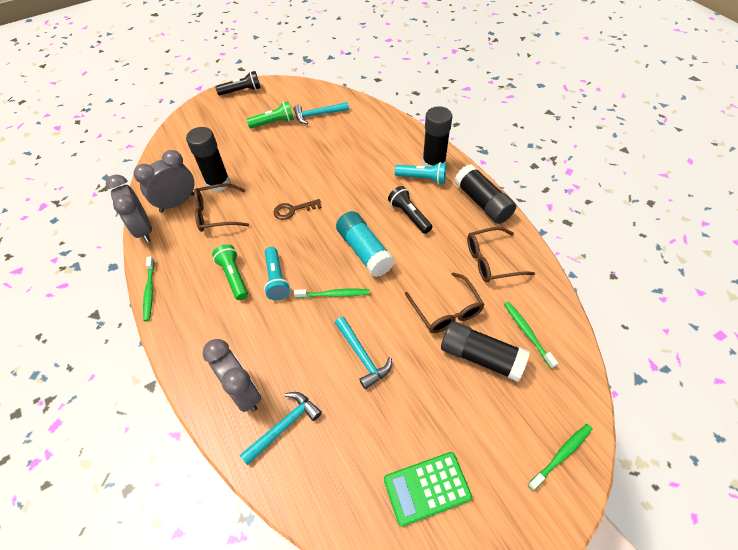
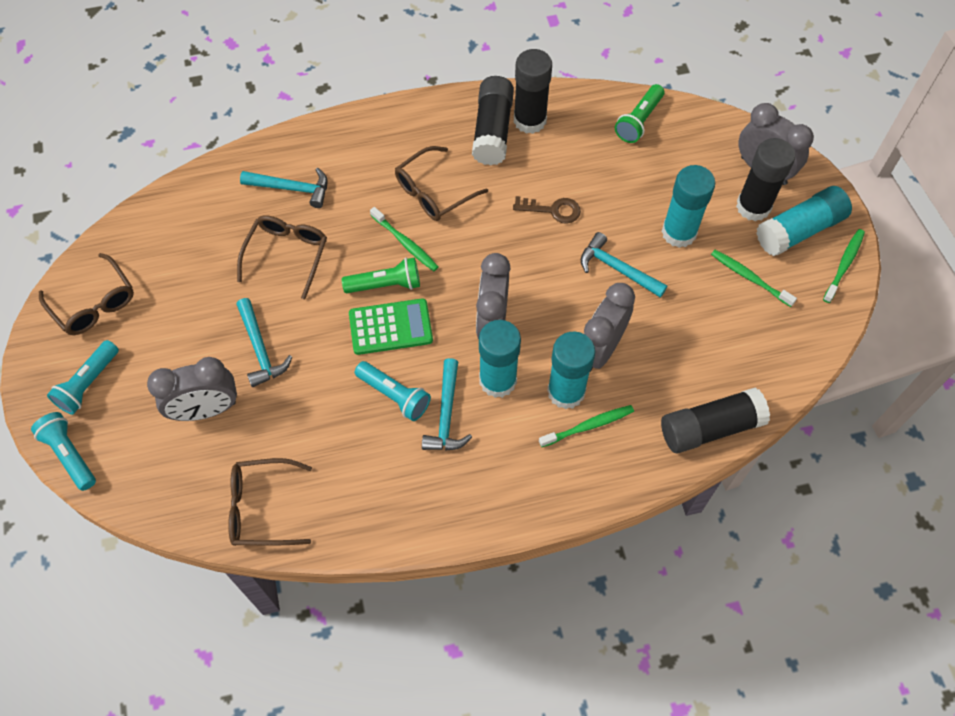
black flashlight: [216,71,261,95] [388,186,432,234] = 2 -> none = 0
brown glasses: [194,183,249,232] [405,272,485,333] [467,227,535,282] = 3 -> [39,253,134,335] [228,458,312,546] [237,215,327,299] [395,146,488,221] = 4
grey clock: [106,174,152,243] [134,150,194,213] [203,339,261,412] = 3 -> [147,357,237,421] [476,253,511,339] [584,283,635,372] [738,103,814,185] = 4
turquoise flashlight: [264,247,290,300] [395,162,447,184] = 2 -> [31,412,96,491] [47,340,119,415] [355,361,431,421] = 3
turquoise glue stick: [336,211,395,277] = 1 -> [479,320,521,398] [547,332,595,409] [661,165,715,248] [756,186,852,256] = 4
turquoise hammer: [240,392,322,465] [294,102,349,124] [335,317,392,389] = 3 -> [236,298,292,387] [240,168,328,208] [422,358,472,451] [581,232,667,298] = 4

